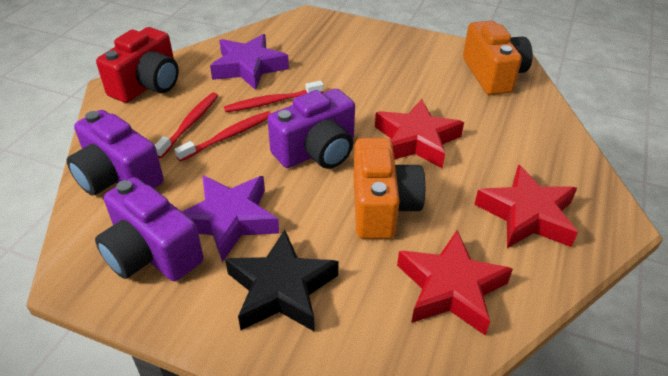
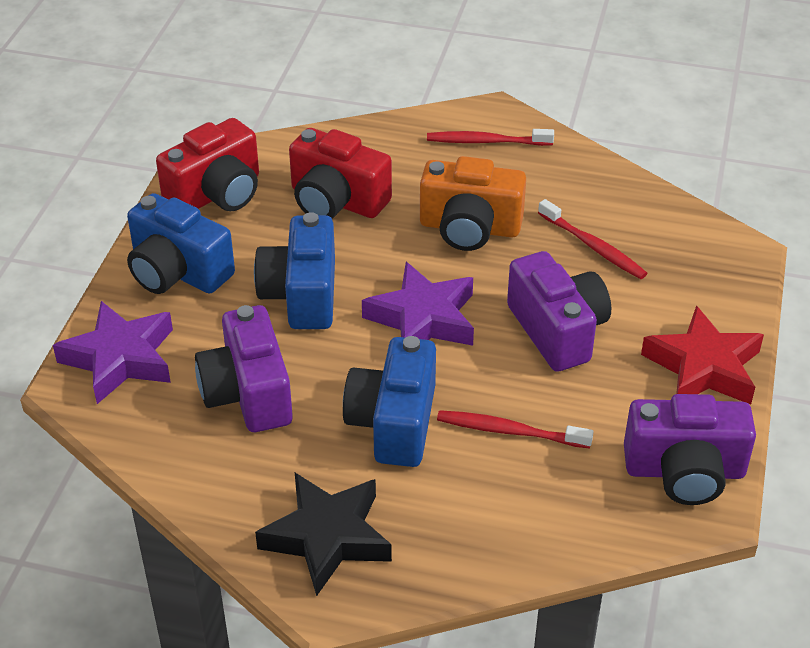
blue camera: none = 0 -> [127,193,235,294] [254,212,335,329] [343,336,436,467] = 3
orange camera: [353,138,426,239] [463,21,533,95] = 2 -> [420,156,526,251] = 1
red camera: [96,27,179,103] = 1 -> [156,118,259,211] [289,128,392,219] = 2
red star: [375,99,464,168] [397,230,513,335] [474,165,578,248] = 3 -> [641,306,764,404] = 1

